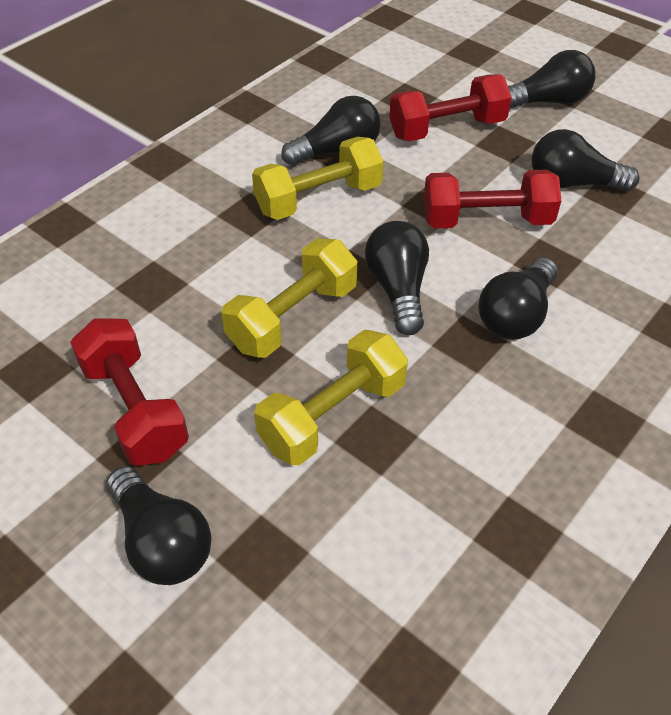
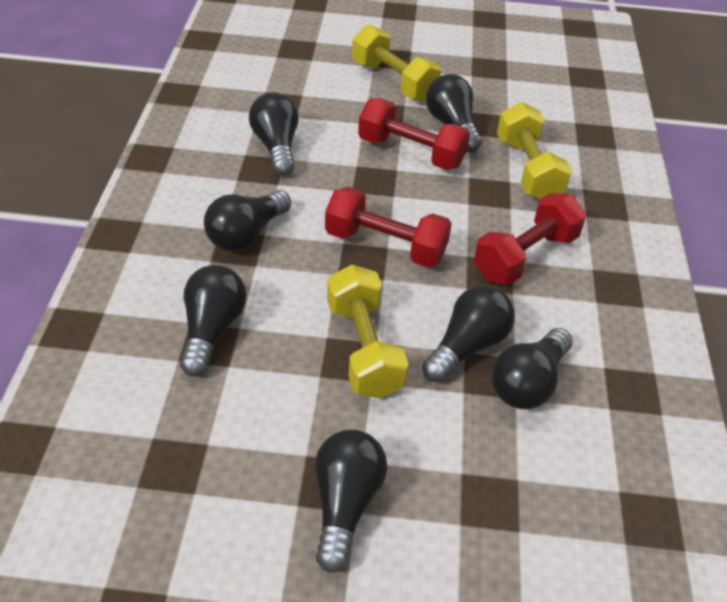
black light bulb: [106,466,212,585] [281,96,381,166] [365,221,429,335] [478,257,558,340] [508,50,595,110] [532,129,639,192] = 6 -> [180,265,246,377] [204,190,291,251] [249,92,299,176] [315,430,388,573] [422,285,515,382] [426,74,482,152] [491,328,573,409] = 7

